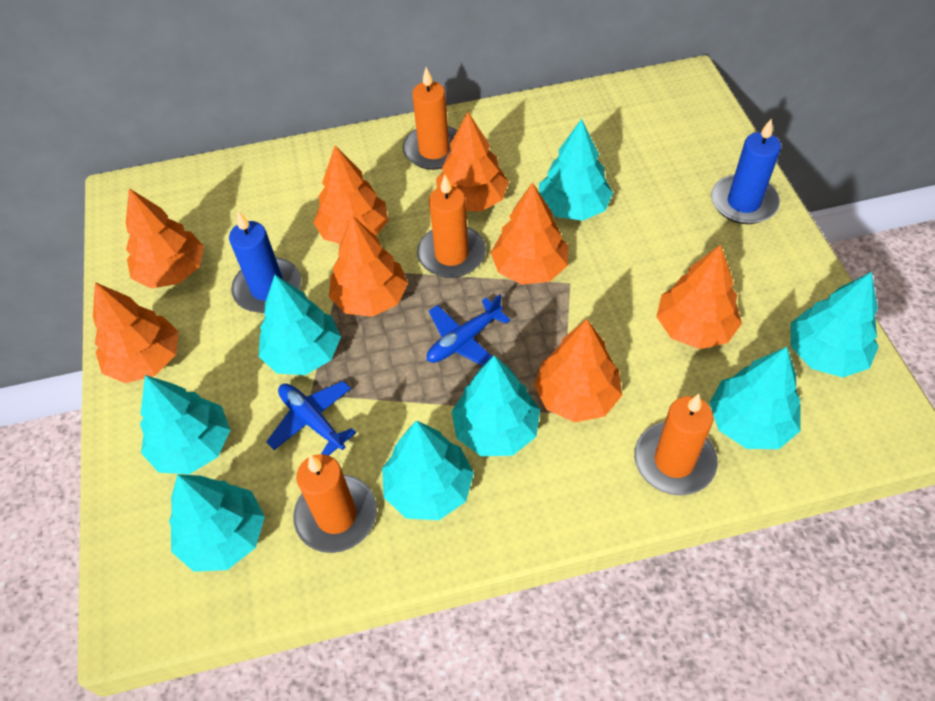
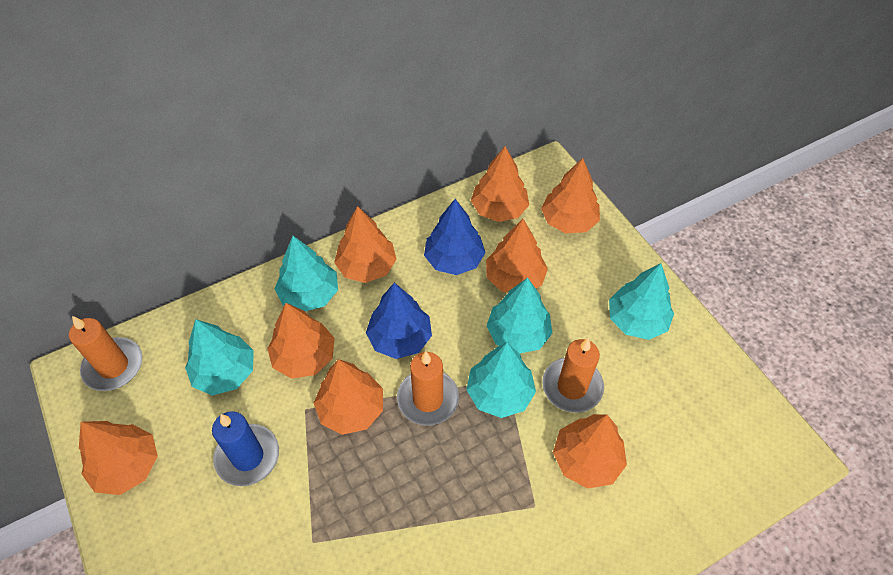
blue candle: [229,211,301,313] [711,118,781,224] = 2 -> [212,412,279,486] = 1
blue plane: [266,381,356,455] [427,294,510,366] = 2 -> none = 0
blue tree: none = 0 -> [366,282,432,359] [424,199,486,275] = 2
orange candle: [293,454,377,553] [403,67,457,170] [417,175,486,278] [634,394,718,496] = 4 -> [69,316,142,391] [397,351,459,426] [542,338,604,413] = 3
turquoise tree: [140,375,230,474] [169,474,265,572] [259,275,341,375] [382,420,474,520] [452,355,540,456] [539,119,613,221] [709,347,801,449] [791,272,879,377] = 8 -> [185,319,254,395] [275,236,338,312] [466,342,536,418] [487,278,553,354] [609,263,674,340] = 5

